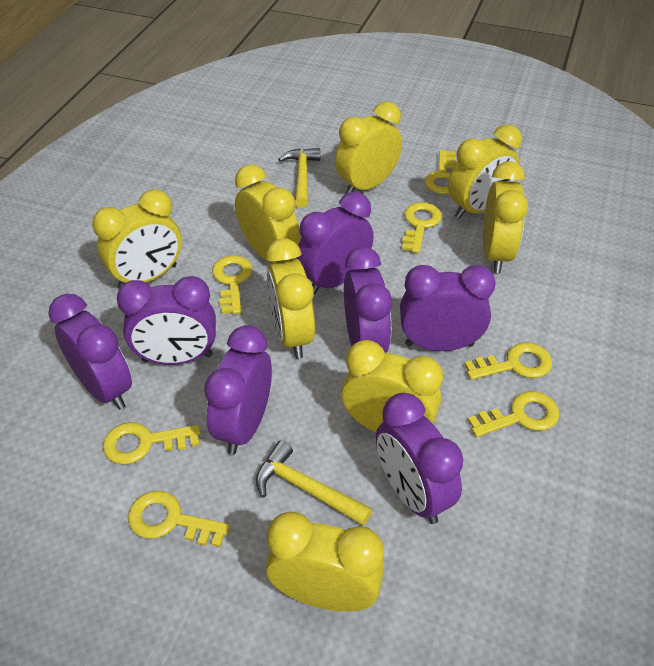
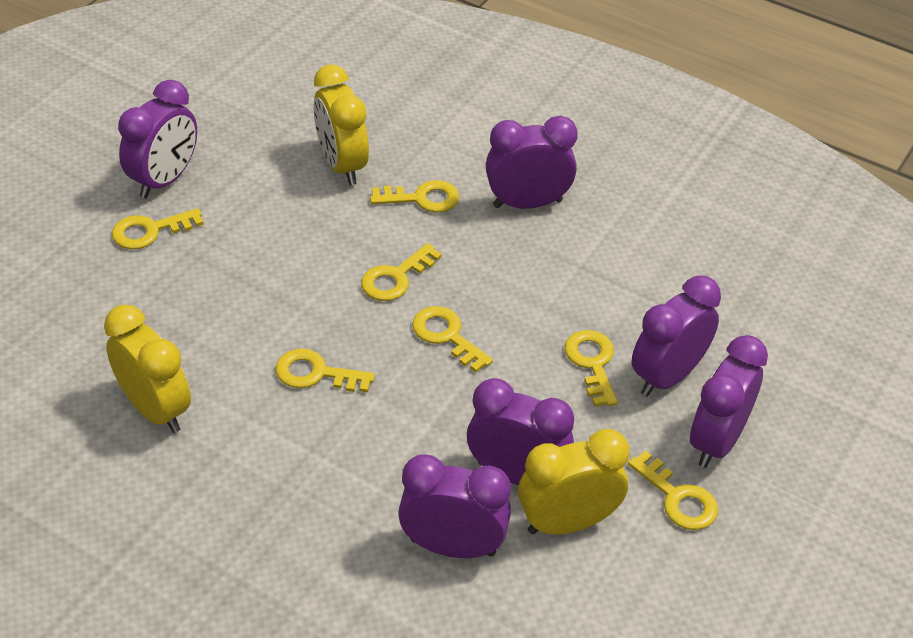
purple clock: [48,294,132,410] [117,276,216,365] [204,325,272,455] [296,192,374,295] [344,247,392,353] [376,393,463,524] [400,265,496,351] = 7 -> [118,80,197,198] [398,454,511,558] [467,378,574,485] [486,115,578,209] [632,276,721,397] [690,335,768,468] = 6
yellow clock: [92,189,182,289] [235,164,300,262] [266,238,315,359] [266,512,384,612] [335,101,402,194] [341,340,443,432] [448,125,522,219] [483,161,528,273] = 8 -> [104,305,191,433] [314,64,369,185] [518,429,630,535] = 3
yellow hammer: [256,440,372,526] [278,148,320,208] = 2 -> none = 0

